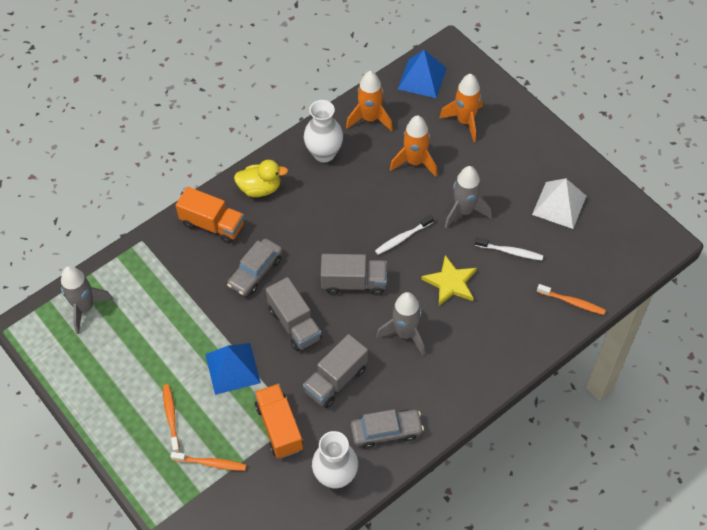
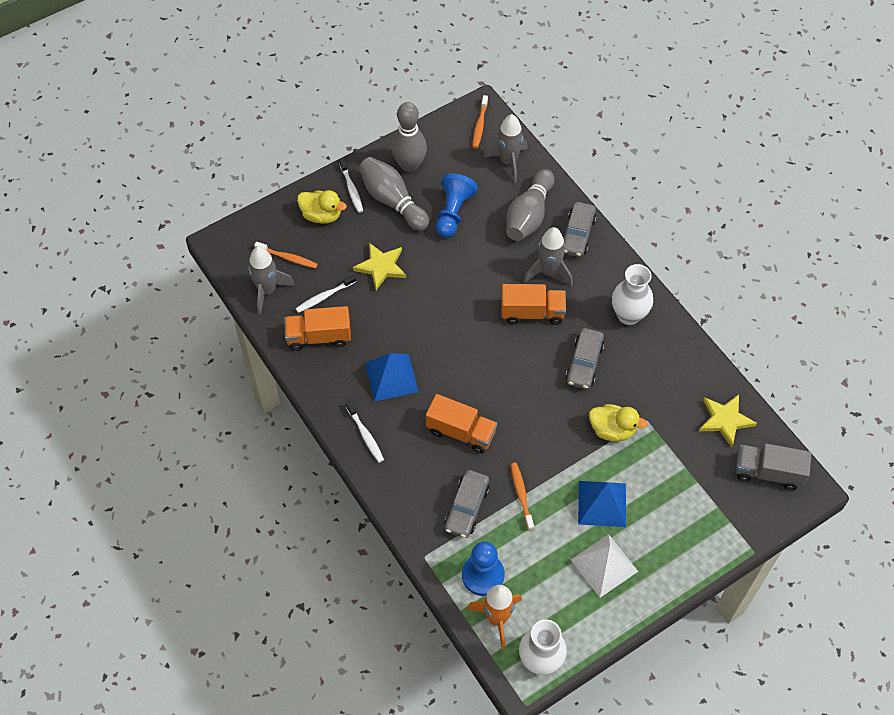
blue pawn: none = 0 -> [436,173,478,238] [462,541,505,596] = 2
grey bowling pin: none = 0 -> [359,157,429,231] [391,102,427,172] [507,169,555,241] = 3
grey car: [227,238,283,296] [351,409,424,449] = 2 -> [445,470,489,538] [563,202,596,257] [566,328,604,389] = 3
grey truck: [266,277,322,351] [303,334,368,408] [320,254,387,295] = 3 -> [736,443,812,490] = 1
orange rocket: [346,71,393,132] [390,115,437,177] [439,74,483,142] = 3 -> [467,585,522,650] = 1
orange truck: [176,187,244,244] [254,384,303,458] = 2 -> [284,306,351,351] [426,394,497,454] [501,284,566,325] = 3
white toothbrush: [375,215,434,255] [475,238,543,260] = 2 -> [295,275,356,313] [339,158,363,213] [345,401,384,463] = 3
yellow duck: [234,160,288,197] = 1 -> [297,190,347,224] [589,404,648,441] = 2
yellow star: [421,255,477,306] = 1 -> [353,243,406,290] [699,394,757,447] = 2

